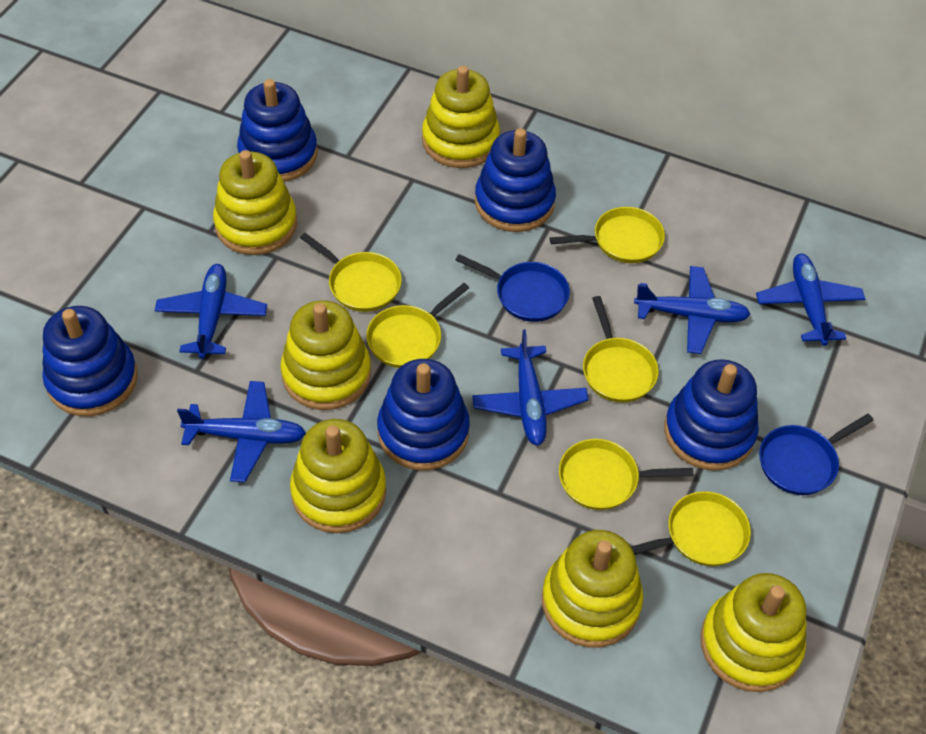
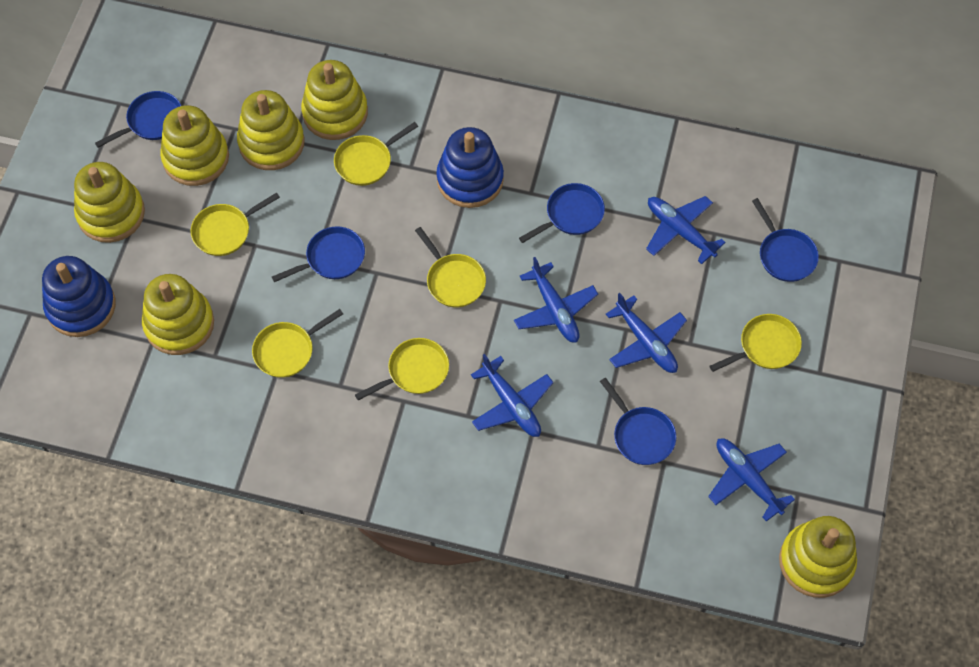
blue pan: [455,254,570,322] [759,414,874,495] = 2 -> [95,91,181,148] [272,226,365,282] [519,183,605,243] [600,378,676,465] [752,198,819,282] = 5
blue stacking toy: [42,306,138,416] [237,79,318,182] [377,359,470,470] [475,128,556,232] [664,359,759,471] = 5 -> [42,256,116,337] [436,127,504,208] = 2

